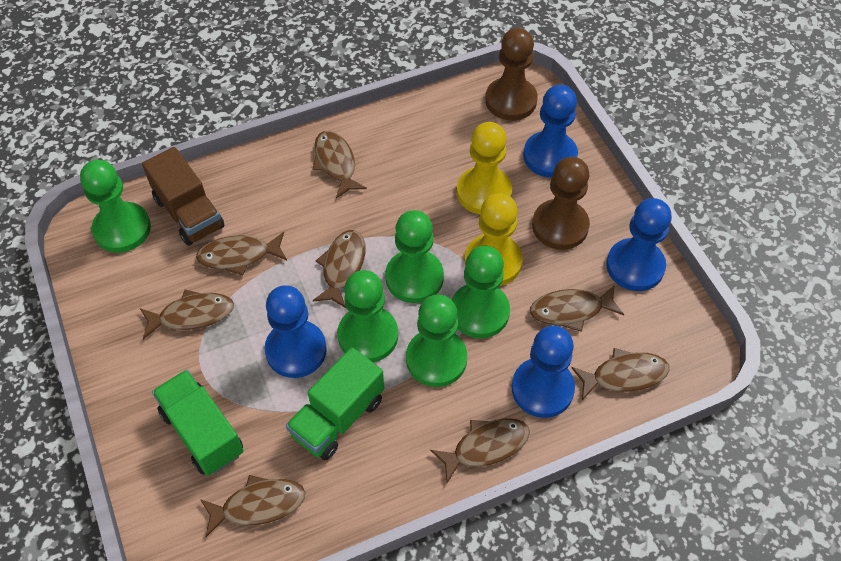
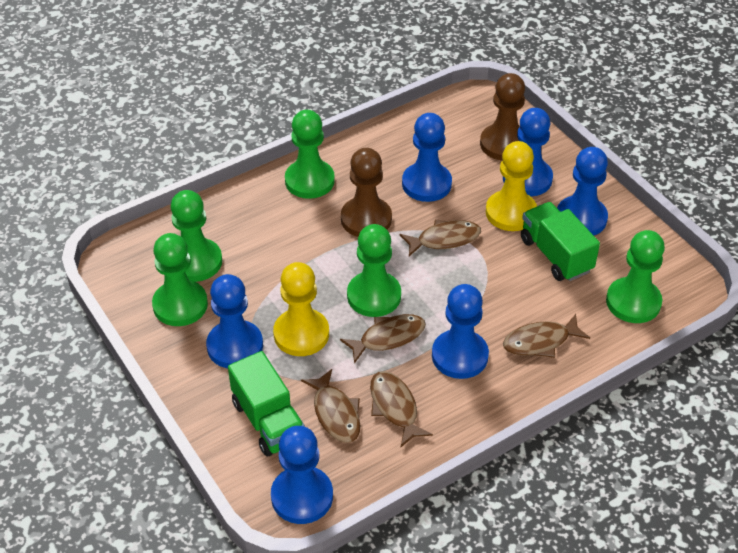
blue pawn: [264,285,327,378] [512,326,575,418] [523,85,578,178] [606,198,672,291] = 4 -> [206,274,263,368] [271,426,333,524] [402,113,452,202] [432,284,489,379] [503,108,553,196] [557,147,608,235] = 6
brown fish: [140,290,234,339] [196,232,287,275] [200,475,305,537] [313,130,367,199] [313,230,365,308] [430,418,530,483] [530,286,624,332] [571,348,669,400] = 8 -> [301,369,360,443] [340,314,426,364] [370,371,433,447] [400,219,481,256] [503,314,590,358] = 5
brown truck: [142,147,225,246] = 1 -> none = 0

